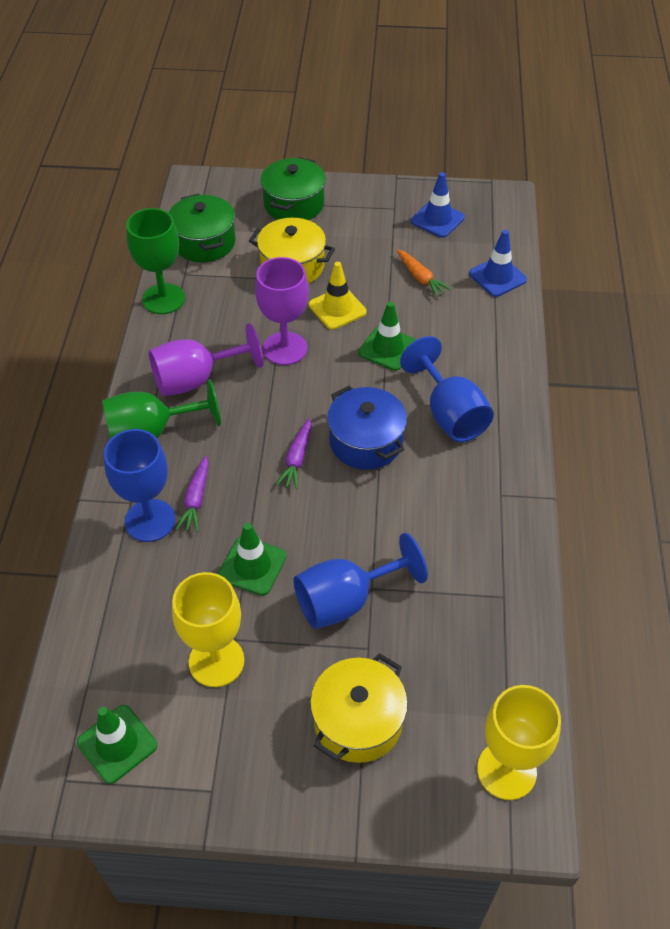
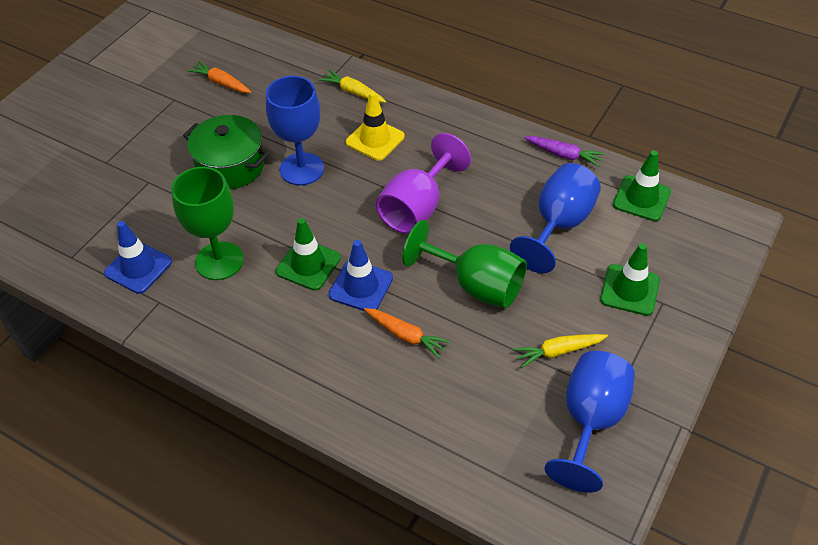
blue pot: [327,385,407,470] = 1 -> none = 0
green pot: [169,193,235,262] [260,157,326,220] = 2 -> [183,115,269,190] = 1
orange carrot: [397,249,451,297] = 1 -> [188,61,251,93] [364,308,451,358] = 2
purple carrot: [176,456,208,532] [276,418,312,489] = 2 -> [524,136,605,167] = 1
purple goblet: [149,323,264,396] [255,257,309,365] = 2 -> [376,133,471,234] = 1
yellow carrot: none = 0 -> [319,70,386,103] [513,334,608,368] = 2
yellow goblet: [172,572,244,687] [477,685,561,800] = 2 -> none = 0
yellow pot: [249,218,335,284] [310,653,408,763] = 2 -> none = 0

